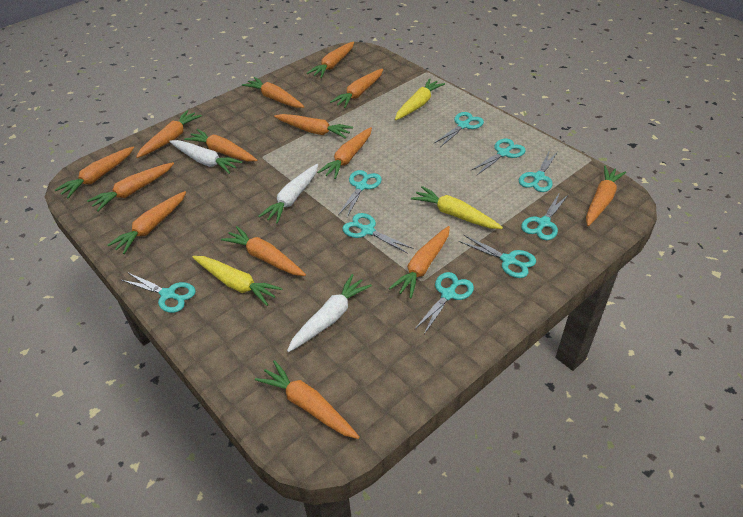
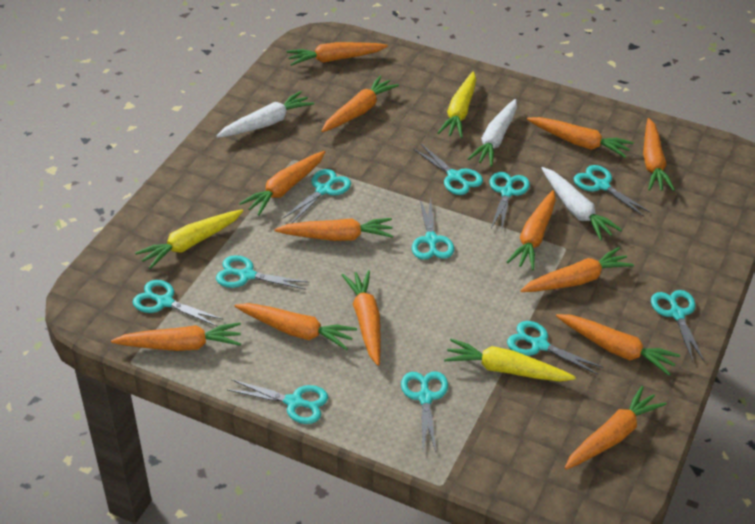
orange carrot: [55,146,134,198] [87,162,174,211] [108,191,186,254] [136,110,202,158] [184,129,257,161] [221,226,306,276] [242,77,304,108] [255,360,360,439] [274,114,353,139] [307,42,354,78] [317,127,372,179] [330,68,383,108] [389,226,450,298] [586,166,626,226] = 14 -> [111,322,241,351] [235,303,357,350] [239,151,325,216] [274,218,393,241] [286,42,388,66] [321,76,399,132] [342,270,381,366] [507,190,556,270] [520,247,634,292] [527,117,634,158] [556,314,680,375] [565,386,666,470] [643,118,675,191] = 13
turquoise scissors: [122,272,196,313] [338,170,382,217] [342,213,413,254] [414,272,474,334] [434,112,484,146] [459,235,536,278] [470,139,526,175] [519,150,557,192] [521,192,569,240] = 9 -> [133,280,224,326] [216,255,310,290] [228,379,328,424] [282,169,351,224] [401,371,448,452] [412,197,454,260] [413,144,483,195] [489,172,530,232] [507,321,603,375] [574,165,651,217] [651,290,705,362] = 11

